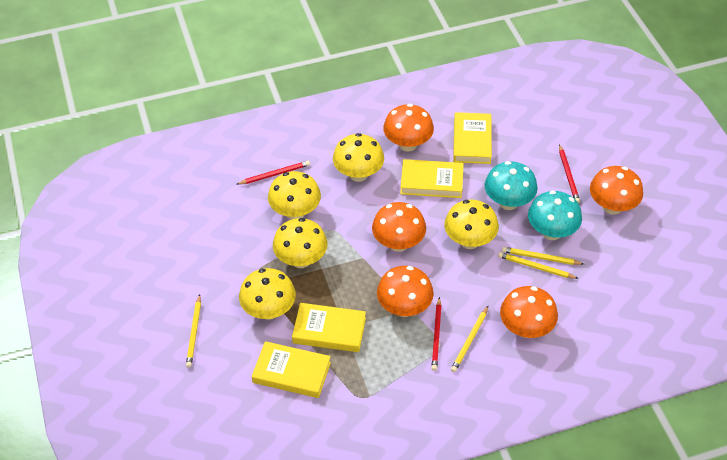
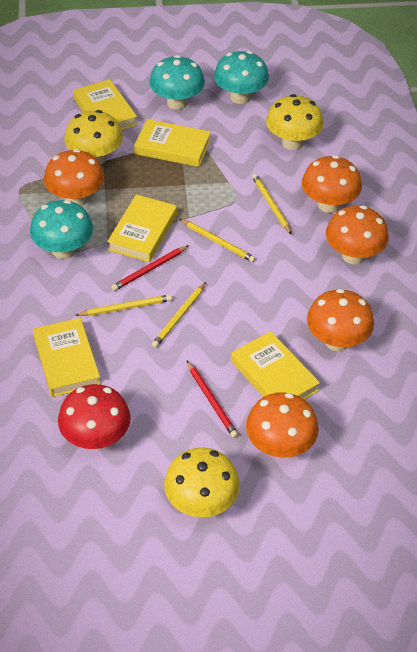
red mushroom: none = 0 -> [58,384,131,450] = 1
red pencil: [237,161,310,185] [431,297,442,371] [559,144,580,203] = 3 -> [111,245,189,291] [187,361,238,438] = 2
turquoise mushroom: [485,161,538,210] [528,190,582,240] = 2 -> [30,200,93,259] [150,55,205,110] [214,51,269,104] = 3
yellow book: [252,341,331,398] [292,303,366,352] [400,159,464,198] [453,112,492,164] = 4 -> [33,318,101,397] [73,79,137,130] [107,194,177,262] [134,119,211,167] [231,331,320,400] = 5
yellow mushroom: [239,268,296,320] [268,171,321,219] [273,218,328,268] [333,133,384,182] [444,200,499,249] = 5 -> [64,110,123,165] [164,448,240,517] [266,94,323,150] = 3

